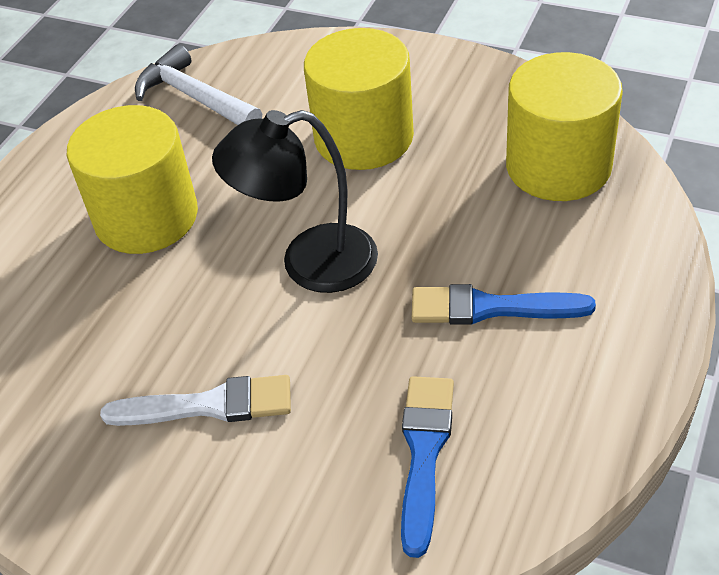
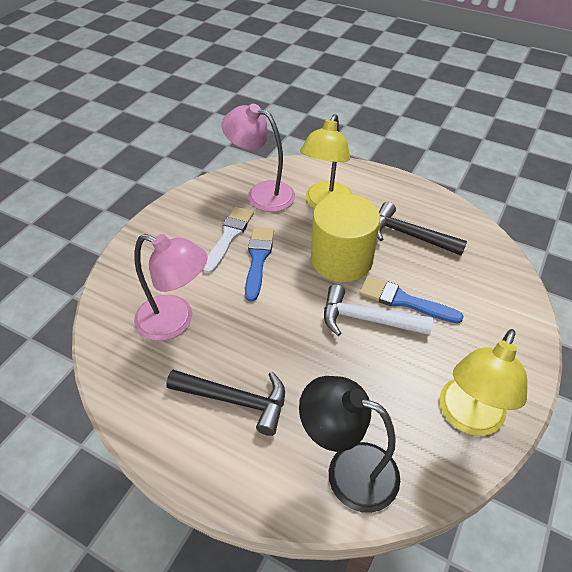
black hammer: none = 0 -> [166,370,285,436] [378,202,467,255] = 2
pink lamp: none = 0 -> [134,234,208,341] [222,104,295,212] = 2
yellow cylinder: [67,105,198,254] [304,28,414,170] [506,52,623,201] = 3 -> [311,194,380,282] = 1
yellow lamp: none = 0 -> [300,114,352,209] [440,329,527,436] = 2

